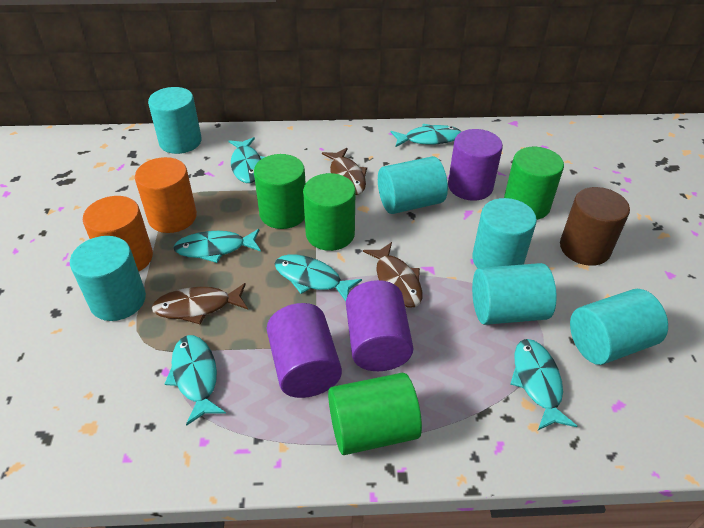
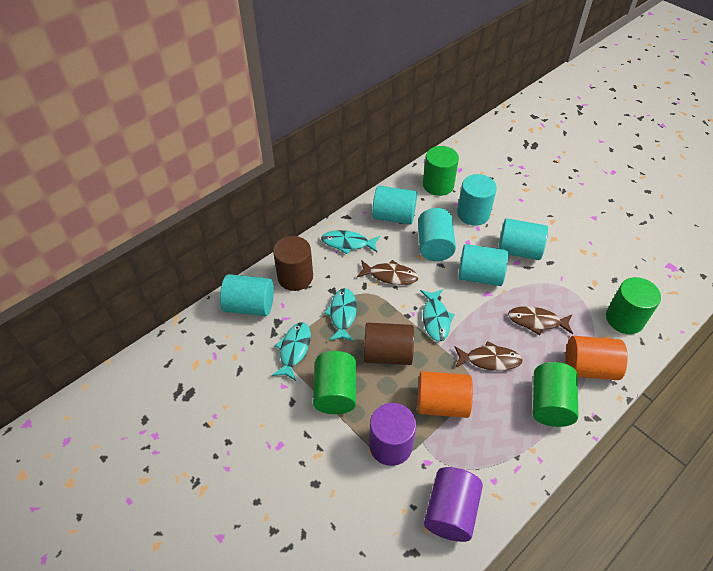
brown cylinder: [560,187,630,266] = 1 -> [273,236,313,291] [364,323,414,365] = 2
purple cylinder: [267,303,342,398] [346,280,413,371] [448,129,503,201] = 3 -> [369,403,416,466] [424,467,483,542] = 2
turquoise fish: [165,335,226,426] [173,229,261,263] [228,137,264,183] [275,255,362,301] [391,124,461,147] [510,339,577,430] = 6 -> [272,322,311,381] [321,230,380,254] [324,288,357,341] [420,289,455,342] = 4

